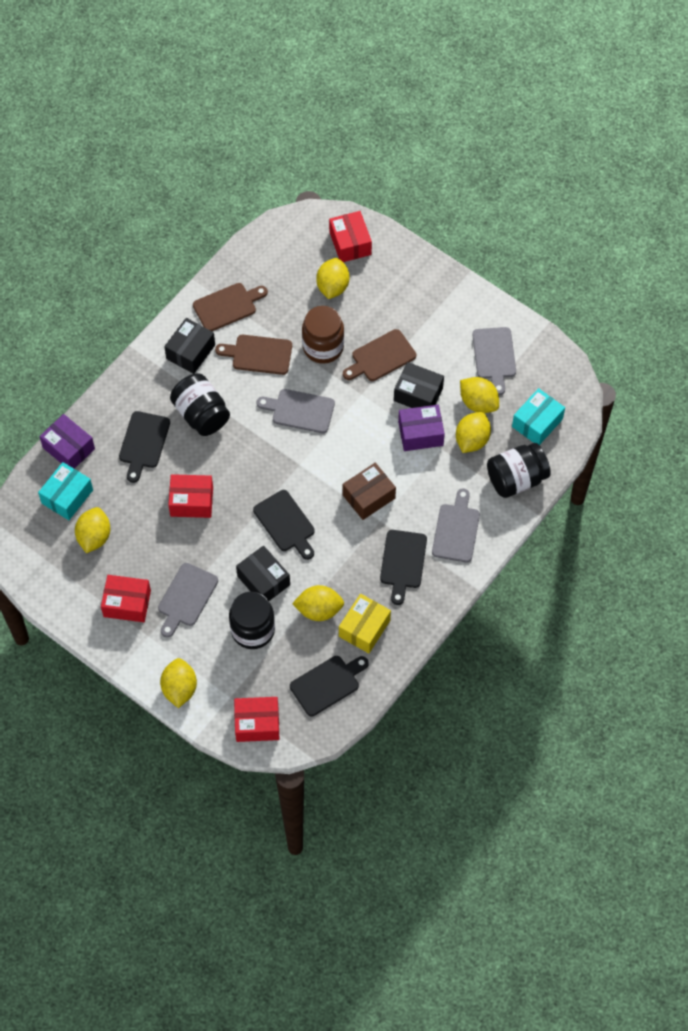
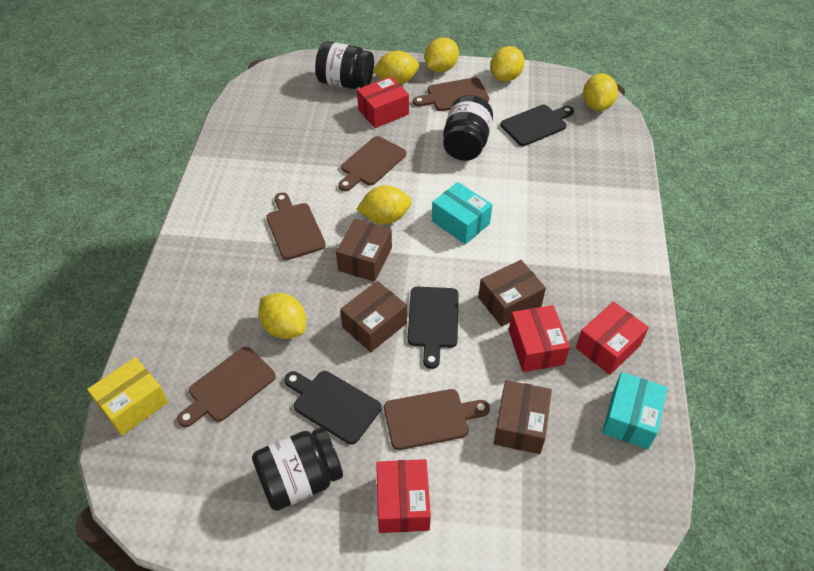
black box: [164,318,215,374] [236,546,290,601] [394,362,444,408] = 3 -> none = 0
black cutting board: [119,411,170,483] [253,490,315,560] [290,656,369,716] [380,530,427,605] = 4 -> [284,371,381,445] [408,287,459,369] [500,105,574,146] = 3
brown box: [343,463,396,520] = 1 -> [336,218,392,282] [340,281,407,352] [478,260,546,326] [494,380,552,454] = 4
brown cutting board: [193,283,268,331] [215,335,292,375] [343,329,416,381] = 3 -> [177,347,276,427] [266,193,326,260] [338,136,406,191] [384,389,490,450] [413,77,489,111] = 5
brown jar: [302,306,344,364] = 1 -> none = 0
grey cutting board: [158,563,218,638] [257,389,335,433] [432,489,480,563] [472,327,516,395] = 4 -> none = 0
purple box: [39,414,95,469] [398,405,445,451] = 2 -> none = 0

